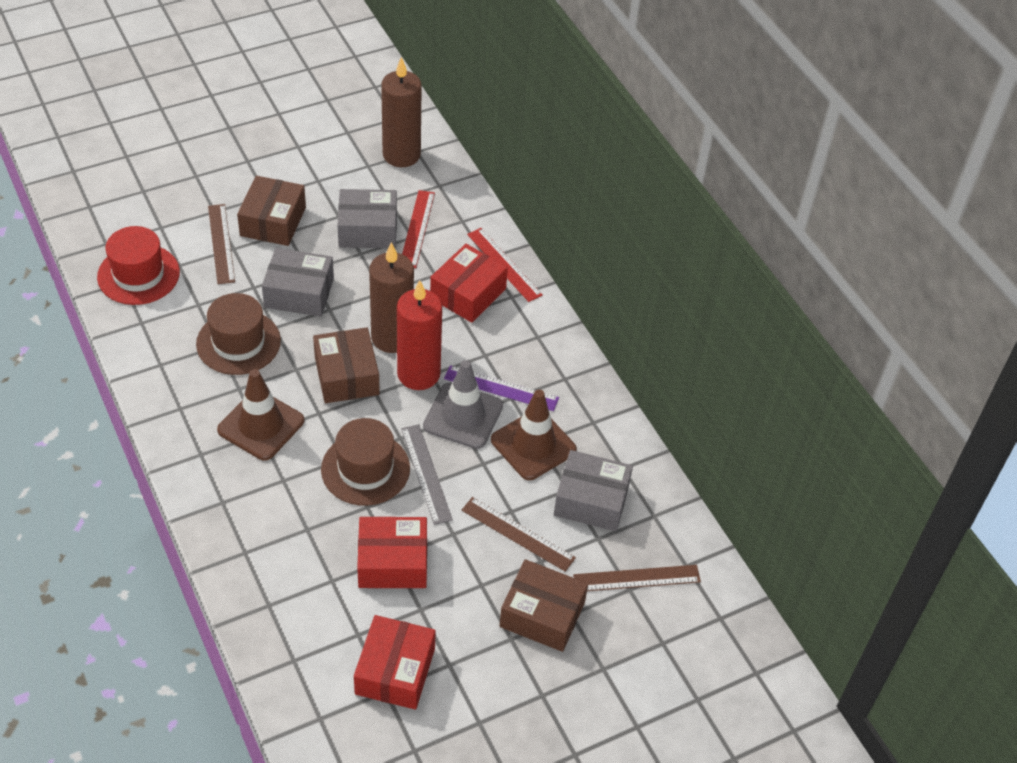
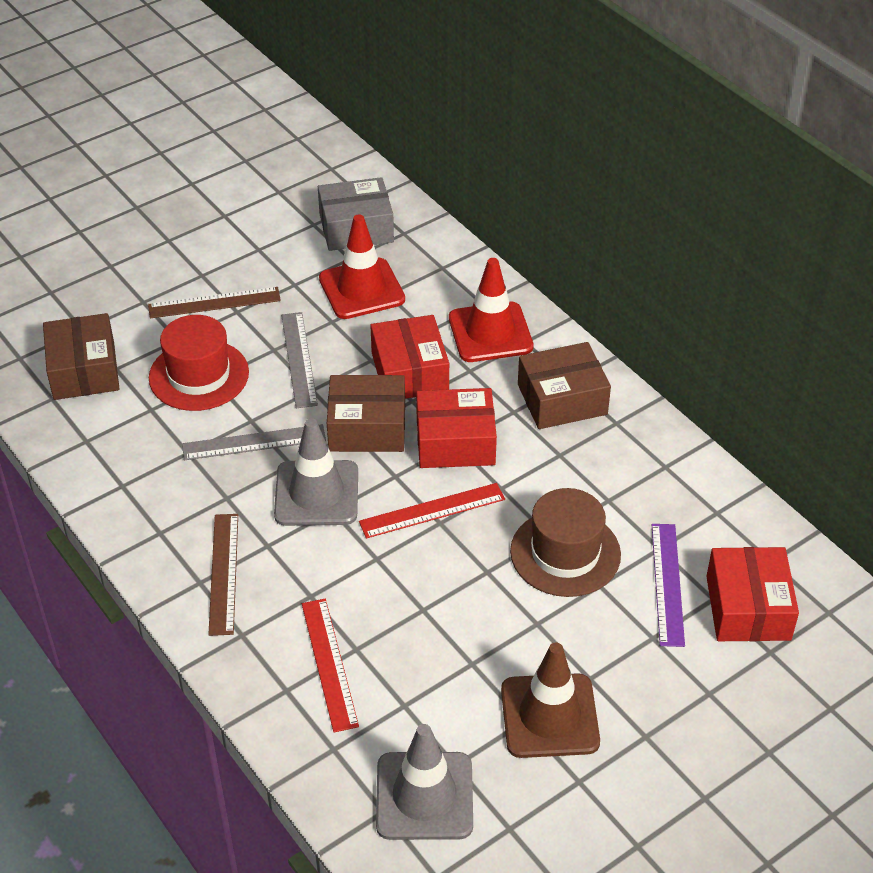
brown candle: [369,242,414,353] [381,57,422,167] = 2 -> none = 0
brown hat: [196,293,281,375] [321,418,410,506] = 2 -> [510,488,621,597] = 1
brown ruler: [208,204,235,284] [462,497,576,572] [573,565,701,591] = 3 -> [148,287,281,319] [208,514,238,636] = 2
brown traffic cone: [217,369,304,460] [491,390,577,480] = 2 -> [501,643,600,758] = 1
grey box: [262,248,334,317] [337,189,397,248] [554,450,633,531] = 3 -> [318,177,394,251] = 1
grey ruler: [401,424,453,525] = 1 -> [182,424,326,460] [281,312,318,408] = 2
grey traffic cone: [423,360,503,449] = 1 -> [274,418,358,526] [376,724,473,840] = 2
red candle: [397,280,442,390] = 1 -> none = 0
red traffic cone: none = 0 -> [319,214,405,319] [449,258,534,362] = 2

